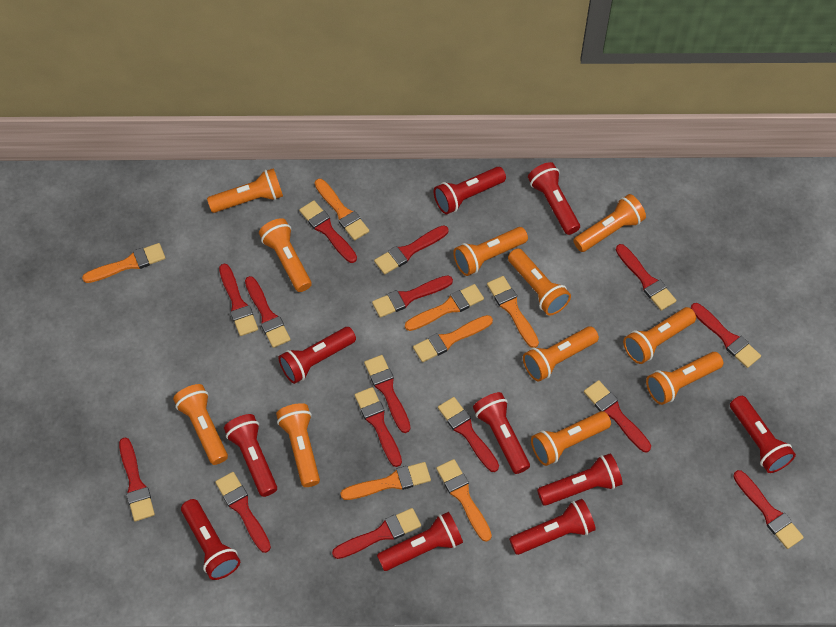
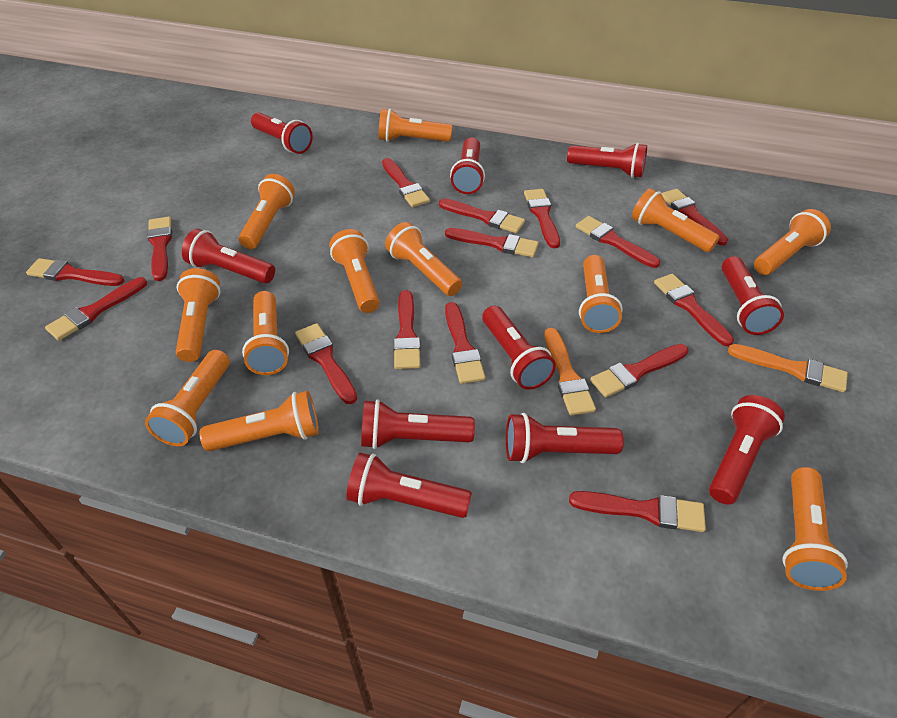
orange brush: [82,243,165,283] [315,179,369,240] [340,462,431,500] [405,284,484,331] [413,315,493,362] [436,459,492,542] [487,276,539,348] = 7 -> [545,328,596,416] [728,344,848,392] = 2
orange flashlight: [173,384,228,465] [207,168,283,213] [259,218,312,292] [276,403,320,487] [453,227,528,276] [508,248,571,315] [523,326,599,382] [531,411,611,466] [573,194,646,252] [623,307,696,364] [646,352,723,405] = 11 -> [145,350,230,446] [176,268,221,362] [200,391,319,451] [239,174,295,249] [242,291,289,375] [329,229,380,313] [379,109,452,142] [385,222,462,296] [579,255,623,333] [632,188,720,252] [754,209,831,275] [783,467,848,591] = 12

